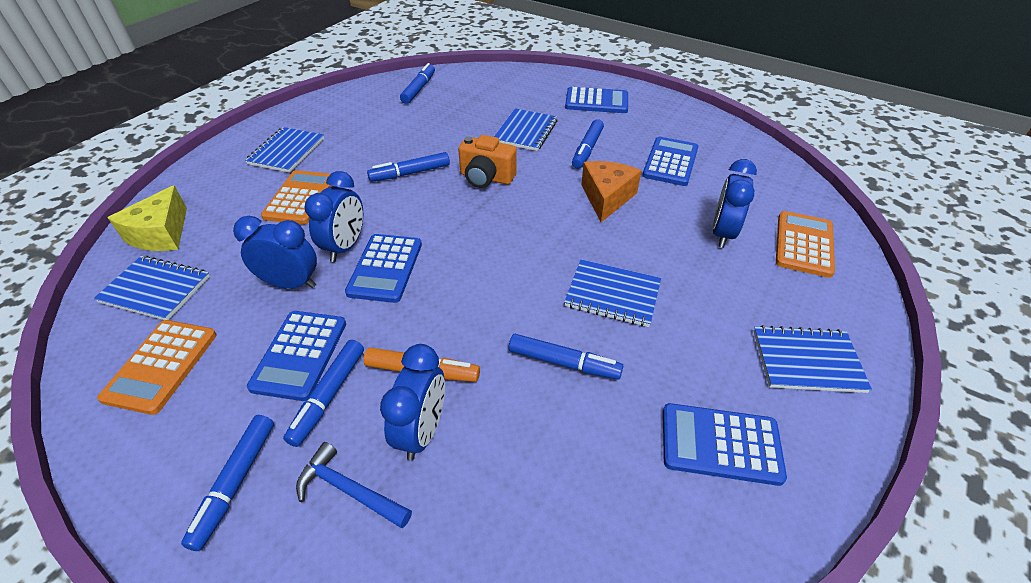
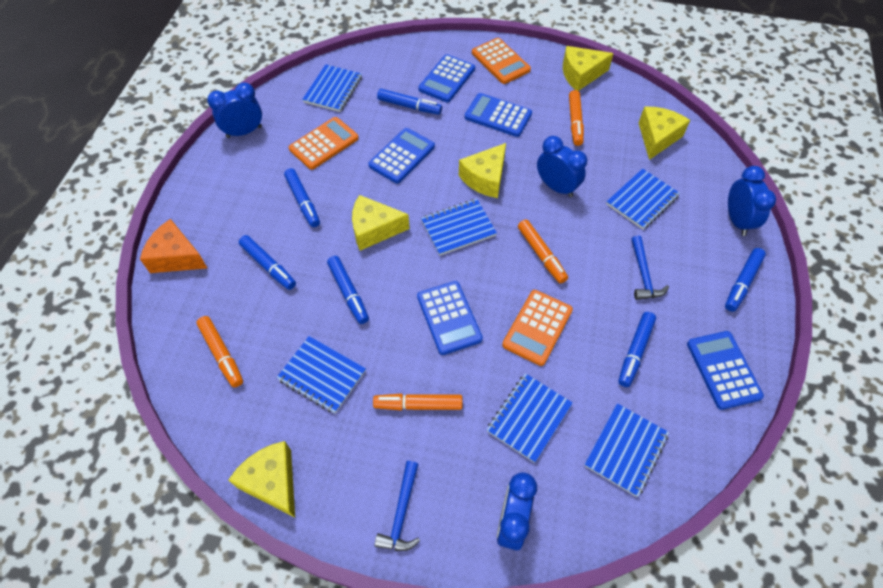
blue hammer: [296,442,412,528] = 1 -> [374,461,420,551] [631,236,669,300] = 2
blue notebook: [94,256,210,320] [245,127,324,173] [494,108,557,151] [564,260,661,327] [753,325,872,393] = 5 -> [276,336,366,414] [302,64,362,112] [421,199,497,256] [487,373,573,463] [584,403,669,497] [606,168,680,230] = 6
orange camera: [458,135,517,188] = 1 -> none = 0
orange marker: [364,347,480,382] = 1 -> [196,316,243,387] [373,394,462,410] [518,219,568,284] [569,90,584,146] = 4
yellow cheese: [107,185,187,251] = 1 -> [228,441,295,517] [352,195,409,251] [459,143,506,198] [563,46,614,91] [639,107,690,160] = 5

